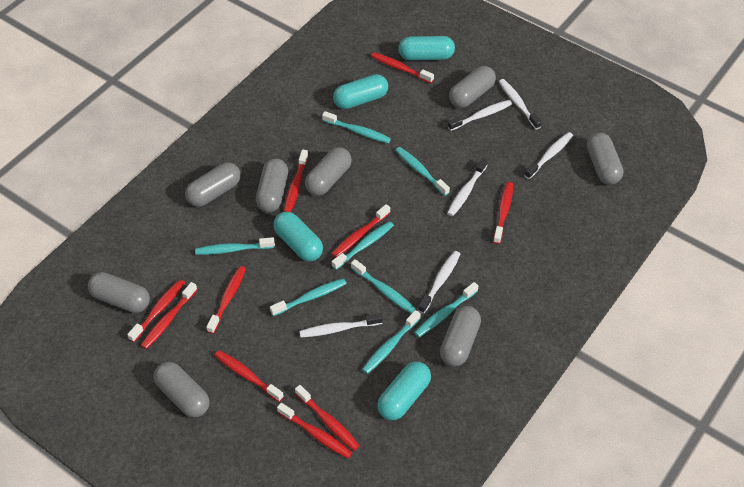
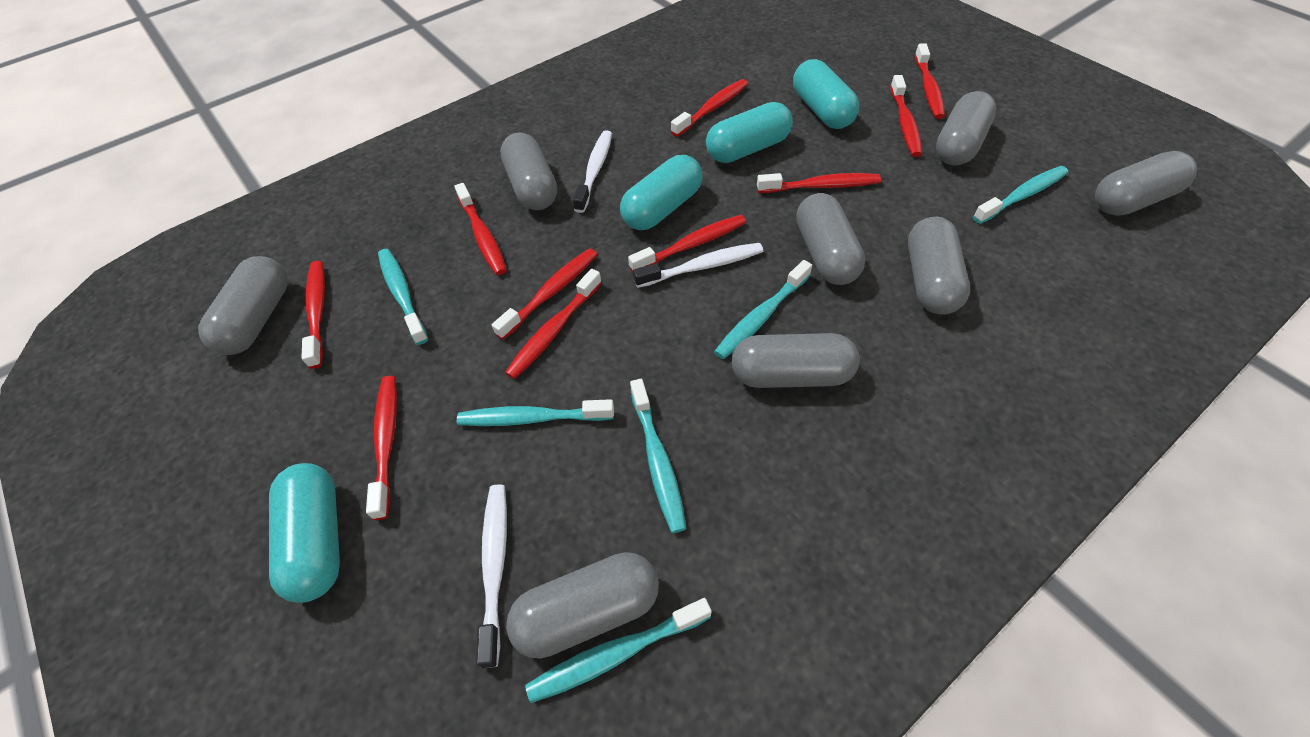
turquoise toothbrush: [195,237,275,255] [270,278,347,316] [322,111,391,144] [332,221,394,270] [351,259,415,313] [362,310,421,374] [395,147,450,196] [414,282,478,337] = 8 -> [378,249,428,345] [457,399,614,426] [525,598,712,703] [630,379,686,533] [714,260,812,359] [973,166,1068,224] = 6
white toothbrush: [300,313,383,337] [418,251,460,313] [447,158,488,216] [448,100,512,131] [499,79,542,129] [524,132,573,179] = 6 -> [476,484,507,668] [573,130,612,213] [633,243,763,288] = 3

